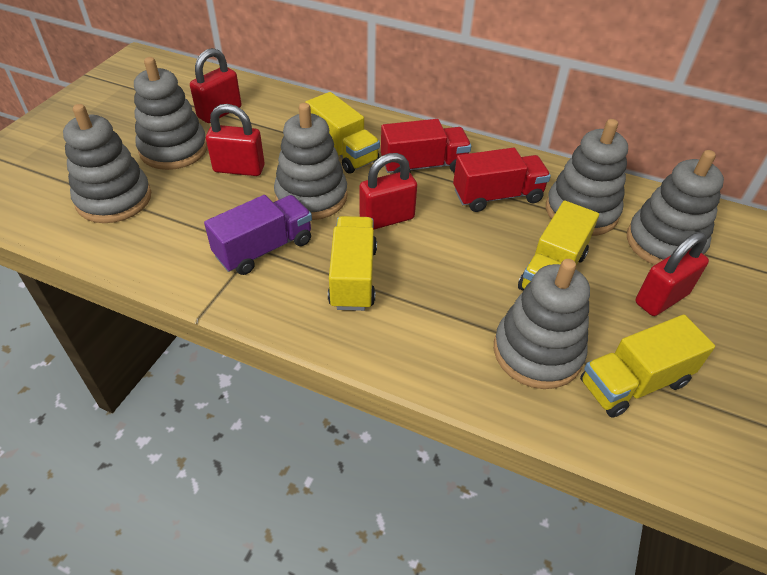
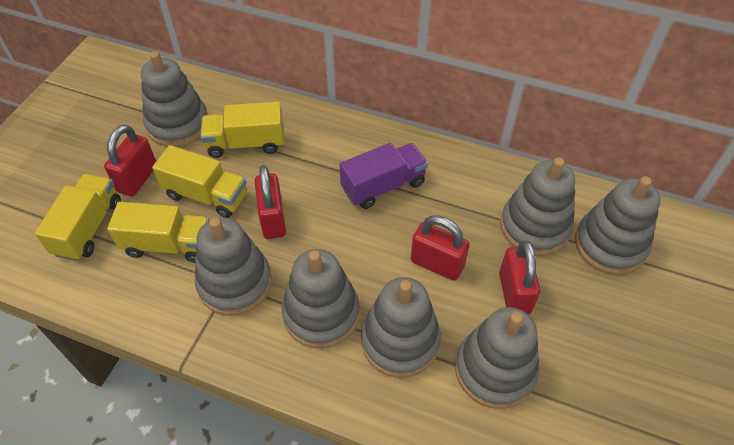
grey stacking toy: [63,104,151,223] [134,57,207,170] [274,103,348,220] [494,259,590,389] [546,119,628,236] [627,150,724,265] = 6 -> [141,51,208,147] [195,217,272,316] [282,249,360,349] [361,277,441,378] [455,307,539,409] [500,157,575,255] [575,176,660,275] = 7
red truck: [381,119,471,173] [453,148,551,212] = 2 -> none = 0

